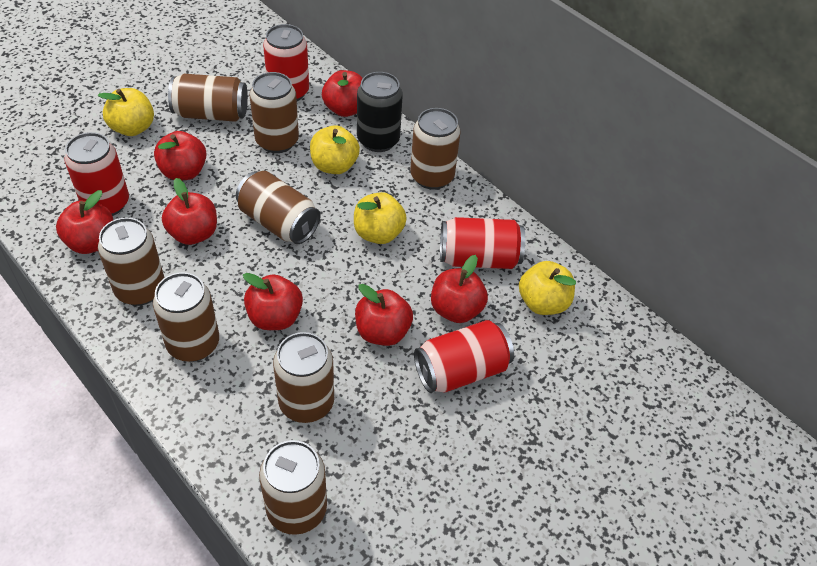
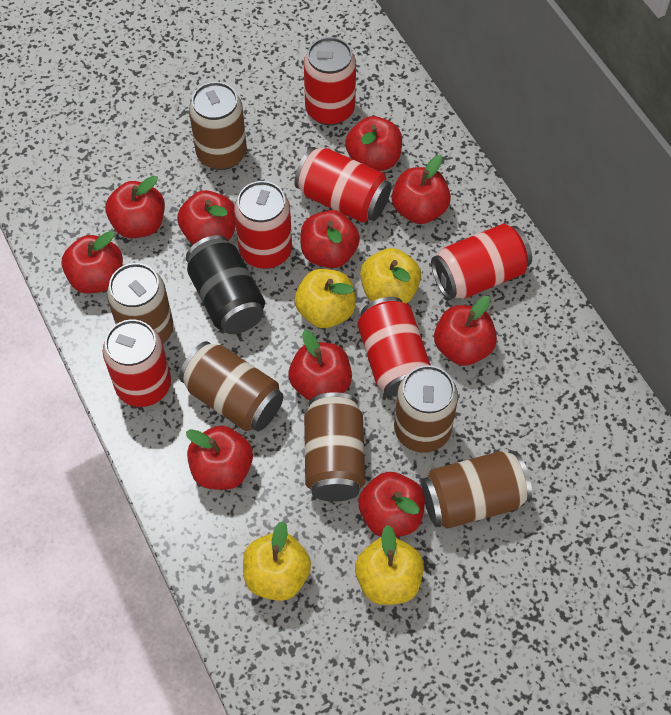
brown can: [98,217,165,306] [153,272,219,362] [168,74,248,122] [236,171,320,244] [249,72,299,153] [259,440,327,535] [273,332,334,423] [410,108,461,190] = 8 -> [107,263,174,344] [179,341,284,432] [189,82,247,170] [304,392,365,502] [394,365,458,453] [421,451,532,529] = 6
red apple: [56,190,113,254] [154,131,207,180] [162,178,217,245] [243,273,303,330] [322,70,363,117] [355,284,413,346] [431,255,488,323] = 7 -> [62,231,123,294] [105,176,165,238] [177,190,236,245] [186,426,253,490] [289,330,352,401] [300,210,360,268] [345,116,402,171] [358,472,425,537] [392,155,451,224] [434,296,497,366] = 10
red can: [65,132,129,216] [263,24,309,101] [414,320,514,393] [440,217,525,269] = 4 -> [103,319,171,407] [234,181,292,269] [294,147,392,223] [304,37,356,126] [357,297,431,401] [431,224,532,300] = 6

